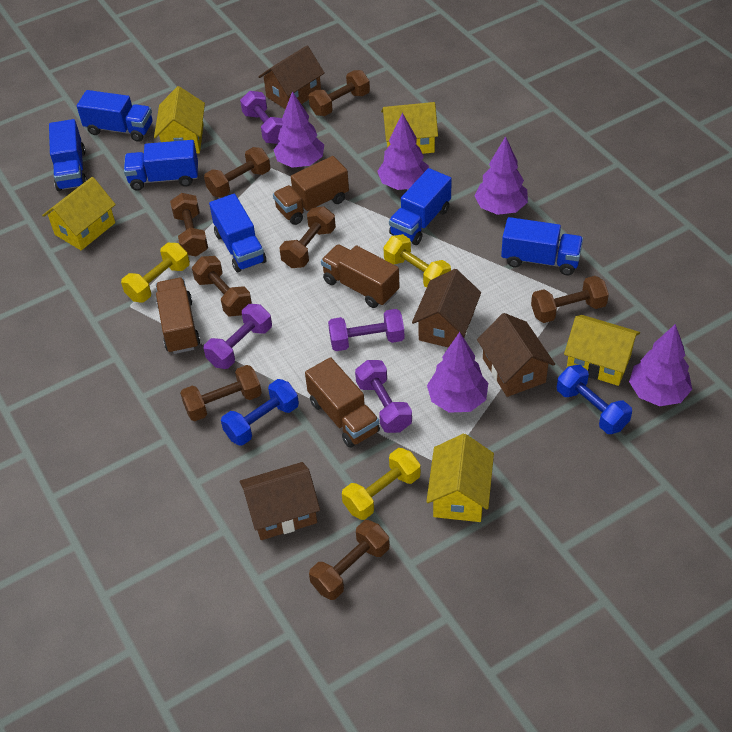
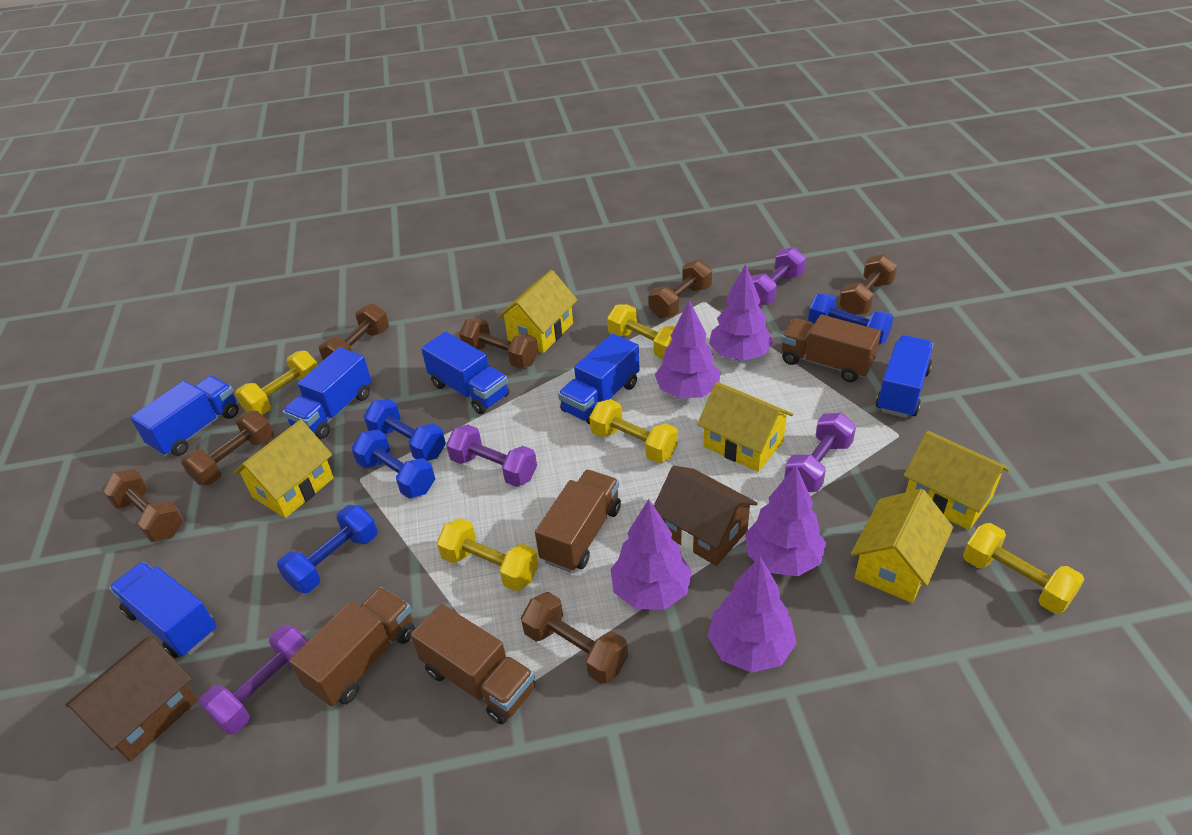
blue dumbbell: [221,379,299,446] [557,365,632,434] = 2 -> [277,505,378,593] [351,430,435,498] [364,398,446,461] [808,293,894,344] = 4
brown dumbbell: [170,193,208,257] [180,365,262,421] [192,256,252,316] [204,147,270,198] [279,206,336,268] [309,70,370,116] [309,520,390,600] [531,276,609,323] = 8 -> [102,469,184,542] [181,411,274,485] [319,303,389,360] [459,318,538,368] [521,592,628,684] [649,259,712,319] [839,254,897,315] = 7
brown house: [240,462,320,540] [259,46,325,109] [412,269,481,347] [477,313,555,397] = 4 -> [66,636,198,761] [654,466,758,566] = 2
yellow dumbbell: [121,243,190,302] [342,448,421,520] [383,234,451,288] = 3 -> [235,351,318,415] [437,518,538,591] [589,399,678,463] [607,304,675,359] [963,523,1084,614] = 5

